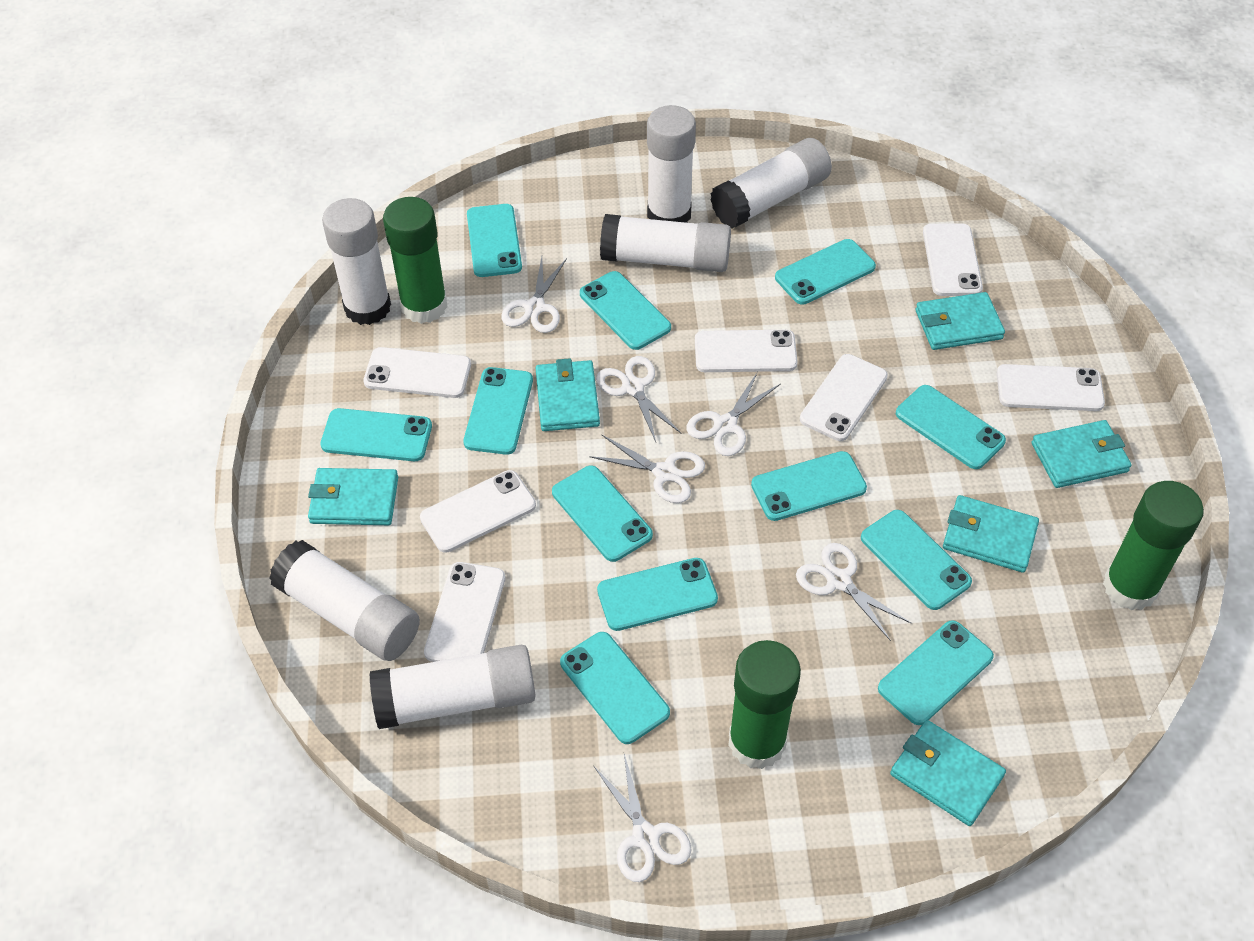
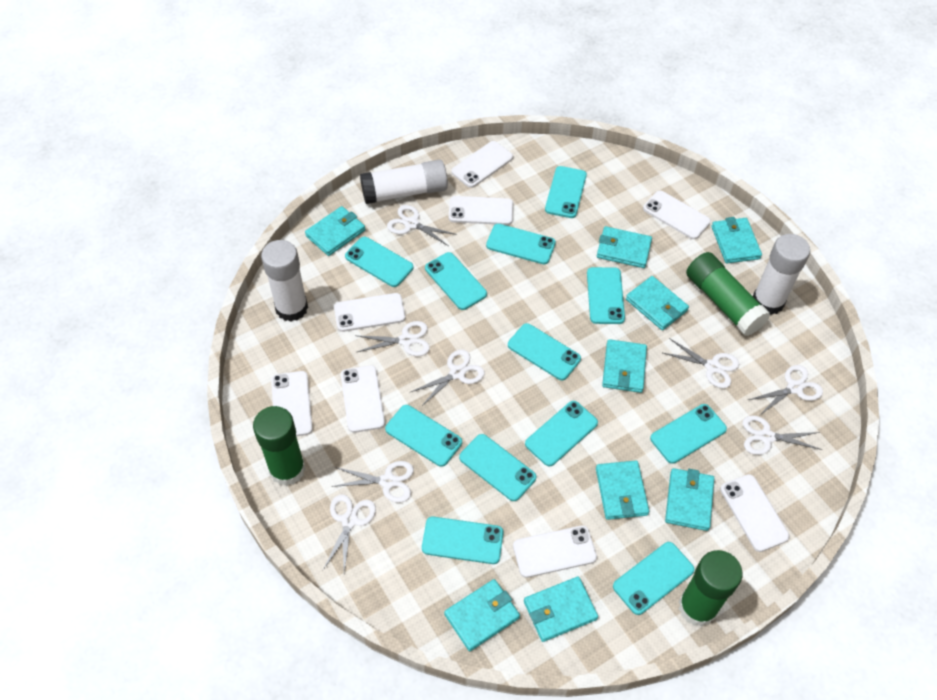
turquoise wallet: [308,468,398,525] [536,358,600,431] [890,720,1006,826] [916,292,1005,350] [943,495,1039,573] [1032,420,1132,488] = 6 -> [305,206,365,256] [444,579,520,651] [524,576,598,642] [596,461,649,520] [597,226,652,268] [602,339,647,393] [626,276,689,330] [665,468,714,531] [712,217,762,263] = 9
white glue stick: [269,540,420,661] [322,198,391,325] [369,645,536,729] [600,214,731,272] [647,105,696,223] [710,138,832,228] = 6 -> [261,240,308,321] [360,160,448,204] [753,234,810,315] = 3
white phone: [363,347,471,398] [420,470,536,553] [424,562,505,662] [695,330,798,372] [800,354,888,441] [923,223,983,296] [997,364,1105,411] = 7 -> [271,371,313,436] [334,293,406,332] [341,365,385,433] [449,196,513,225] [451,141,513,188] [513,525,597,578] [643,191,711,239] [720,474,790,552] = 8
white scissors: [501,257,567,333] [589,435,705,503] [594,754,692,882] [596,356,681,442] [687,372,780,456] [796,543,911,641] = 6 -> [323,494,376,572] [332,461,414,503] [357,321,430,356] [387,205,457,246] [411,350,485,407] [663,338,739,388] [743,416,822,455] [748,365,823,416] = 8

